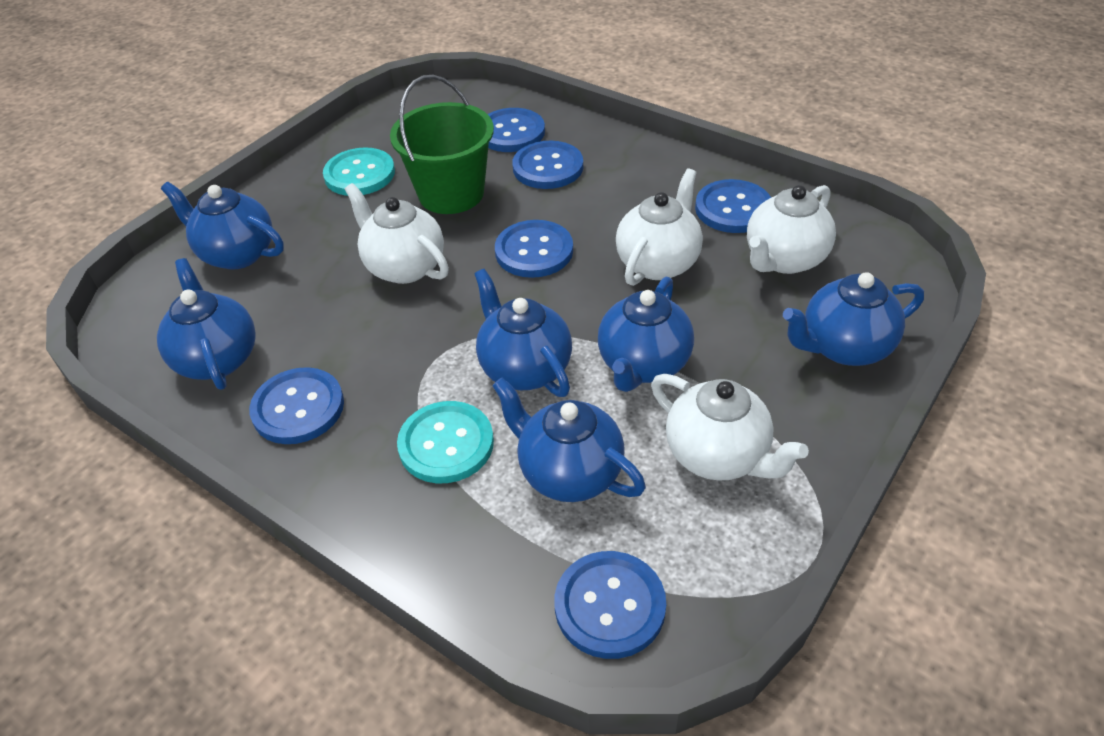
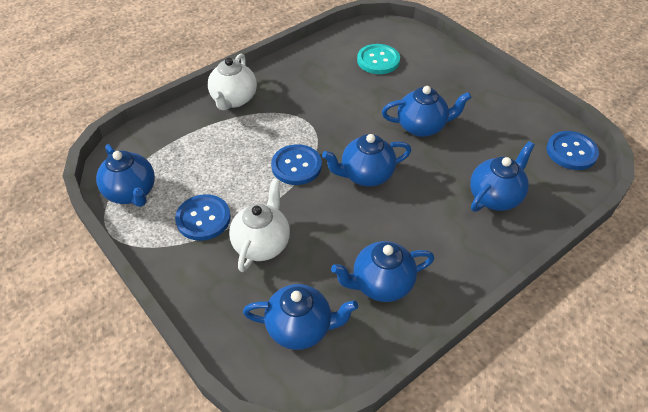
blue button: [249,367,344,444] [488,108,545,152] [495,220,573,278] [512,141,583,189] [555,551,666,659] [695,179,771,233] = 6 -> [175,194,231,241] [271,144,322,185] [547,131,599,170] = 3
green bucket: [390,75,494,214] = 1 -> none = 0
turquoise button: [323,147,395,196] [397,401,494,483] = 2 -> [357,44,400,74] = 1
white teapot: [345,183,449,284] [616,169,703,286] [651,374,809,481] [747,185,836,274] = 4 -> [208,53,257,110] [229,178,290,272] = 2

